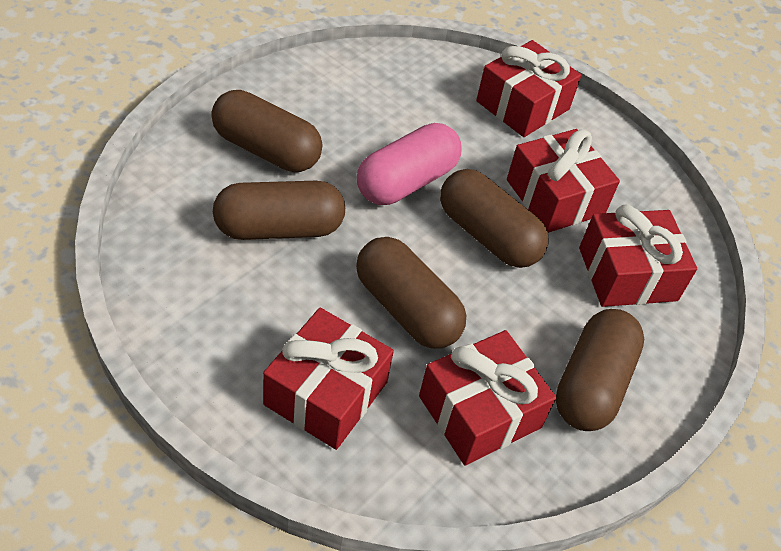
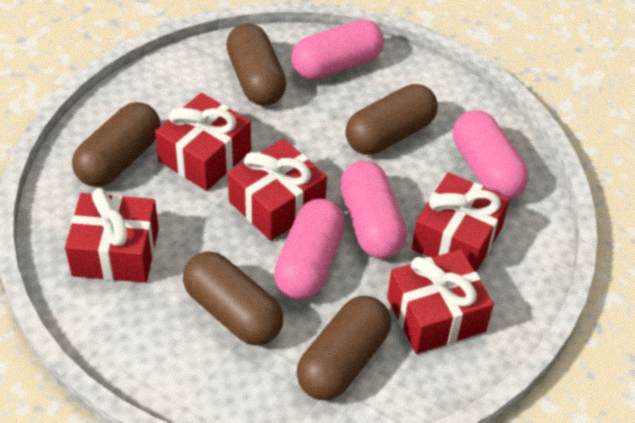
pink capsule: [357,123,462,205] = 1 -> [274,199,345,300] [291,19,384,80] [340,161,407,259] [453,110,529,199] = 4

